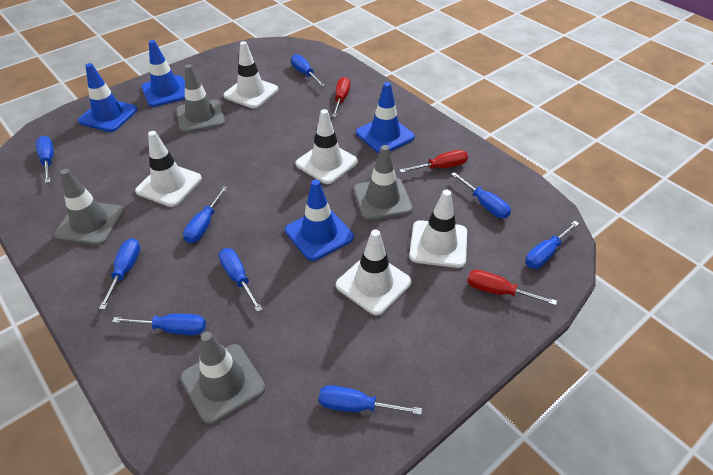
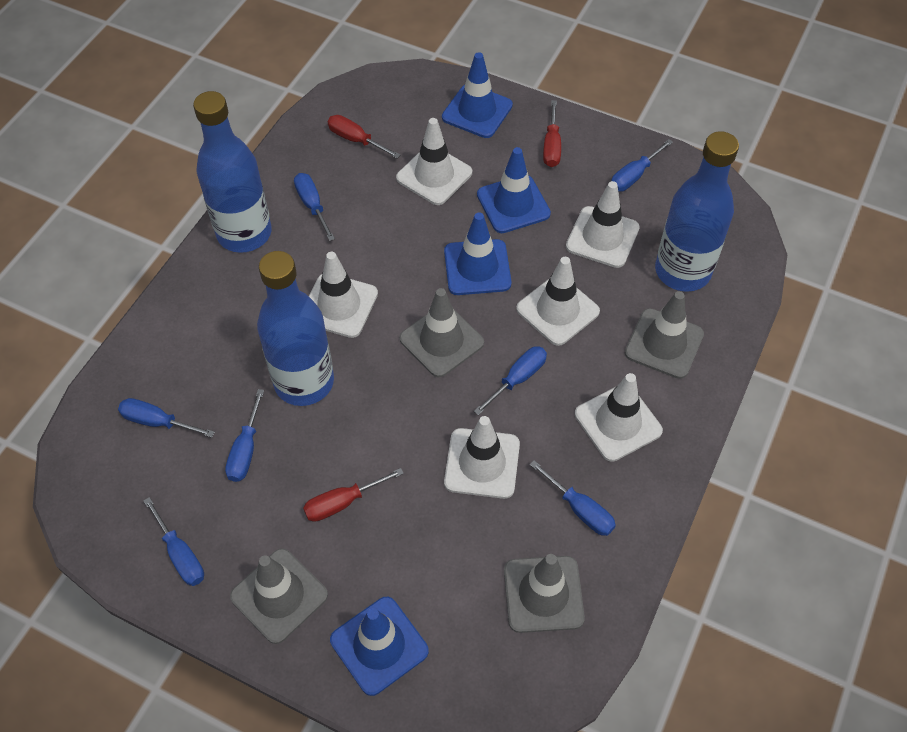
blue bottle: none = 0 -> [193,91,272,253] [257,251,334,406] [655,131,739,292] = 3
blue screwdriver: [36,136,54,183] [99,238,140,310] [112,314,206,335] [183,186,228,243] [219,248,263,312] [291,54,325,87] [319,385,422,415] [451,172,511,218] [525,221,579,269] = 9 -> [118,398,215,438] [143,497,204,586] [225,389,264,482] [294,173,335,241] [474,346,547,415] [530,460,616,536] [611,139,673,192] = 7
white traffic cone: [135,131,202,207] [224,41,278,109] [295,109,358,184] [336,229,411,315] [409,190,467,268] = 5 -> [309,252,378,338] [396,118,472,205] [444,416,520,499] [516,257,600,346] [566,181,640,268] [575,373,663,462] = 6

